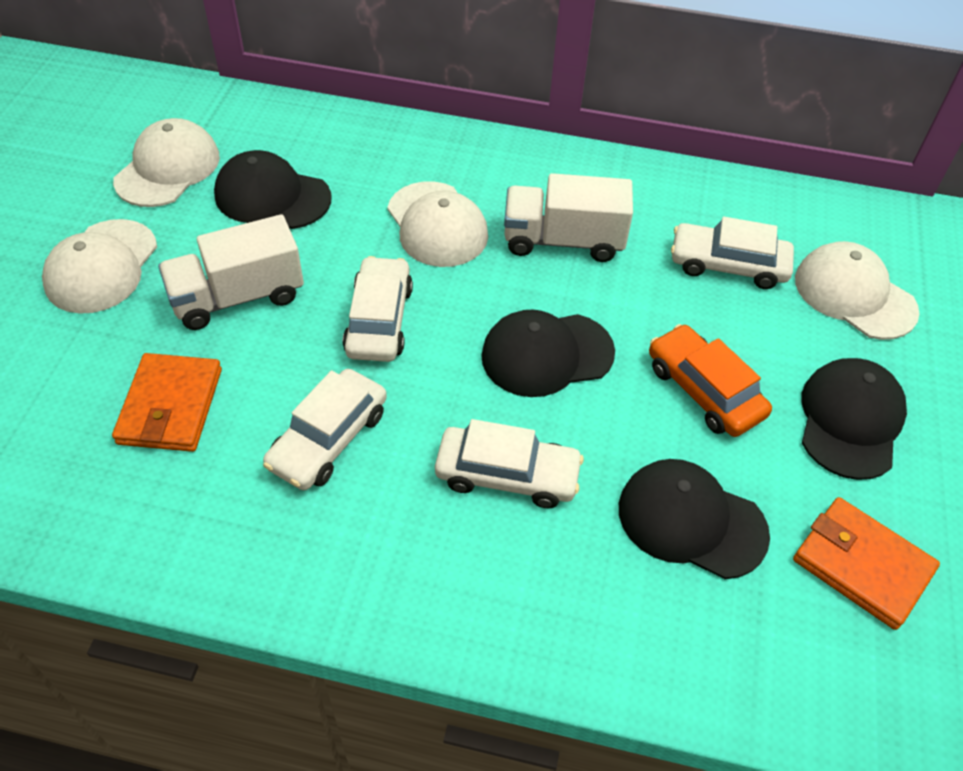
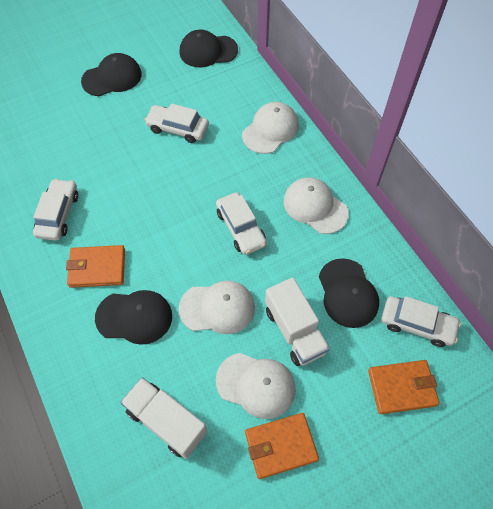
orange car: [649,324,772,437] = 1 -> none = 0
orange wallet: [112,353,222,452] [793,497,940,630] = 2 -> [66,245,125,288] [245,413,319,479] [368,360,439,414] = 3

